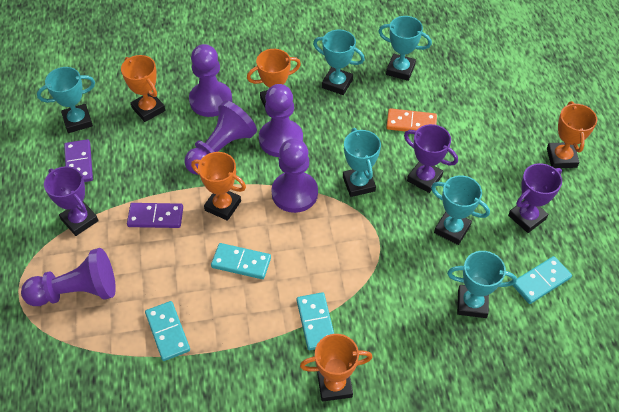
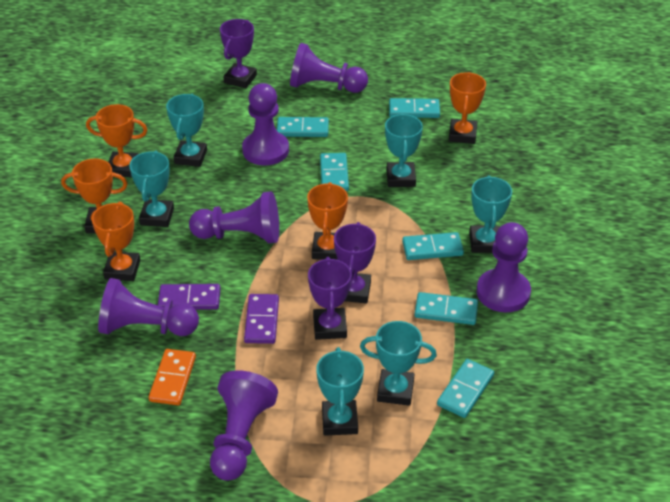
purple pawn: [21,248,116,306] [184,101,257,175] [189,44,232,117] [259,84,303,157] [271,139,318,213] = 5 -> [98,278,199,336] [189,191,279,244] [210,370,278,481] [242,83,289,166] [290,43,368,93] [477,222,531,312] = 6
turquoise domino: [145,301,190,361] [211,243,271,279] [297,292,334,350] [512,256,572,304] = 4 -> [277,117,329,137] [320,153,349,191] [389,98,440,118] [402,232,464,260] [415,292,478,325] [437,359,494,418] = 6

